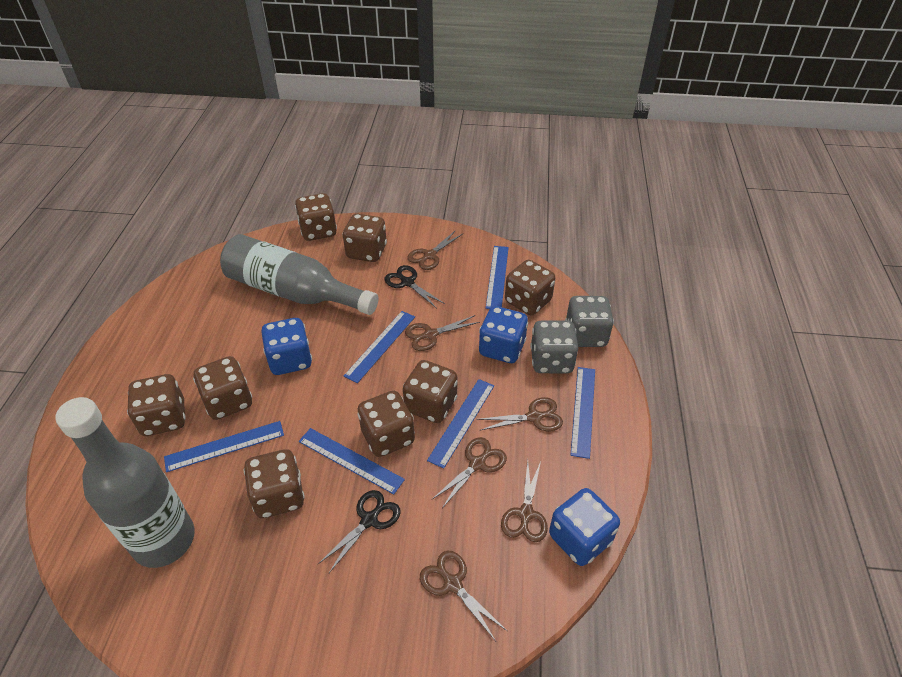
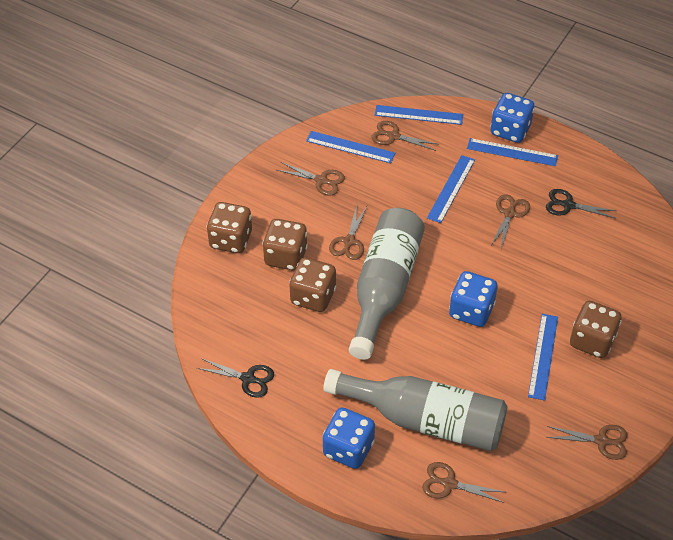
blue ruler: [164,421,284,472] [299,428,405,495] [344,311,415,383] [427,379,494,469] [486,246,509,309] [570,367,595,459] = 6 -> [306,131,395,163] [375,105,463,125] [427,155,475,223] [467,138,558,166] [528,314,558,401] = 5
brown dice: [127,374,186,436] [193,356,252,420] [244,449,305,518] [295,193,337,241] [343,214,387,262] [357,391,415,457] [403,360,458,423] [505,260,555,315] = 8 -> [207,202,252,253] [262,219,308,270] [289,257,336,312] [570,301,622,358] = 4
grey dice: [530,320,578,373] [565,296,614,347] = 2 -> none = 0

